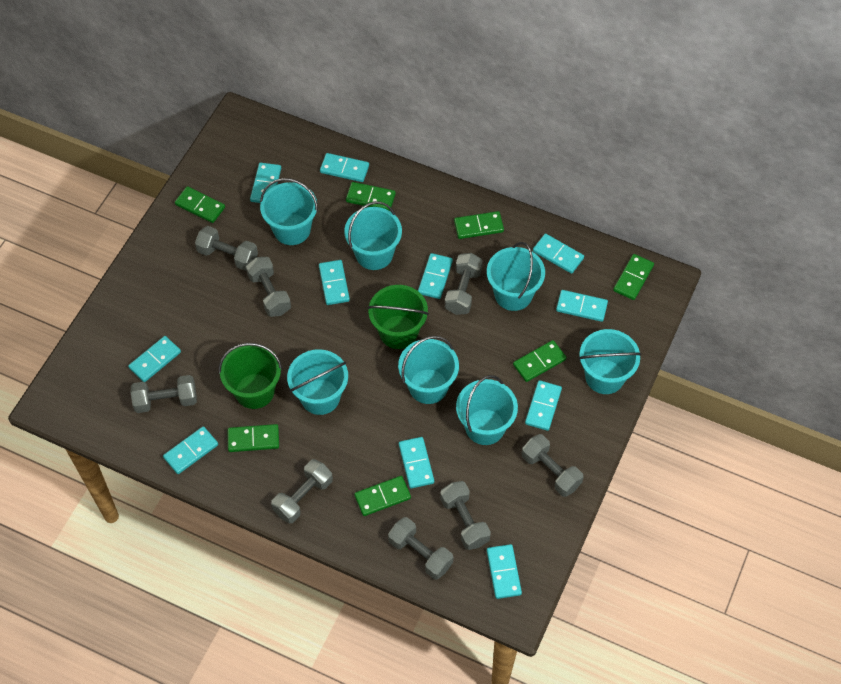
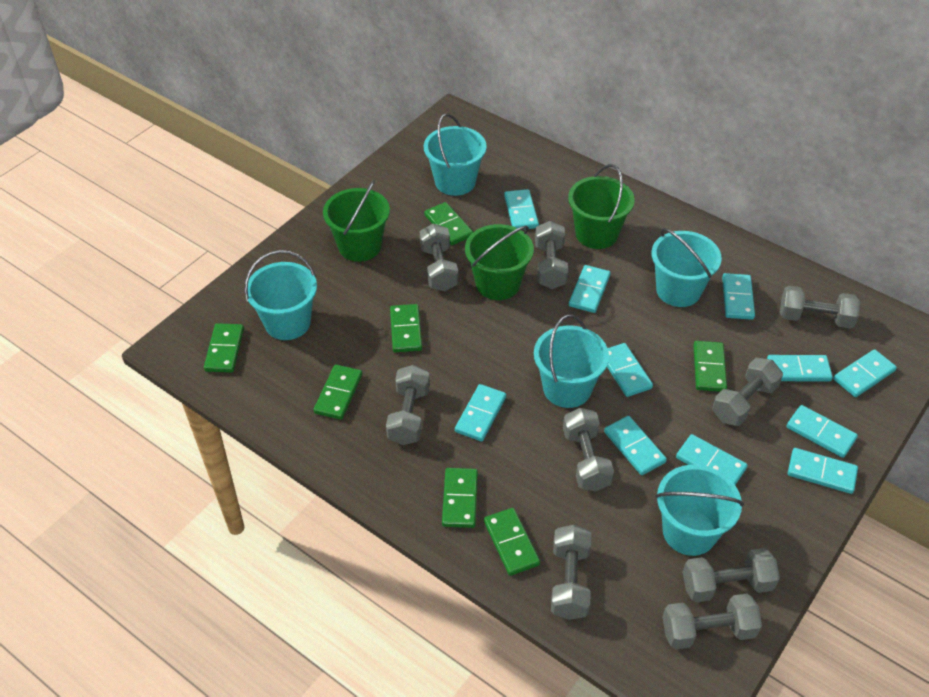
green bucket: [219,343,282,409] [367,285,429,349] = 2 -> [323,180,390,262] [465,224,534,300] [568,164,635,249] = 3
grey dumbbell: [131,375,197,413] [195,226,258,271] [246,257,291,317] [271,459,333,524] [388,517,453,579] [440,481,491,550] [445,253,483,315] [521,434,584,497] = 8 -> [386,365,430,445] [420,224,458,292] [535,221,568,289] [551,525,591,620] [563,408,614,492] [662,594,762,649] [683,548,780,603] [712,358,783,426] [780,286,860,328] = 9
turquoise bucket: [260,178,318,245] [287,349,348,415] [344,201,402,270] [398,336,459,404] [456,375,518,445] [487,242,545,311] [578,329,642,394] = 7 -> [244,250,317,340] [424,113,487,196] [534,315,609,408] [651,228,722,307] [655,465,744,556] = 5

